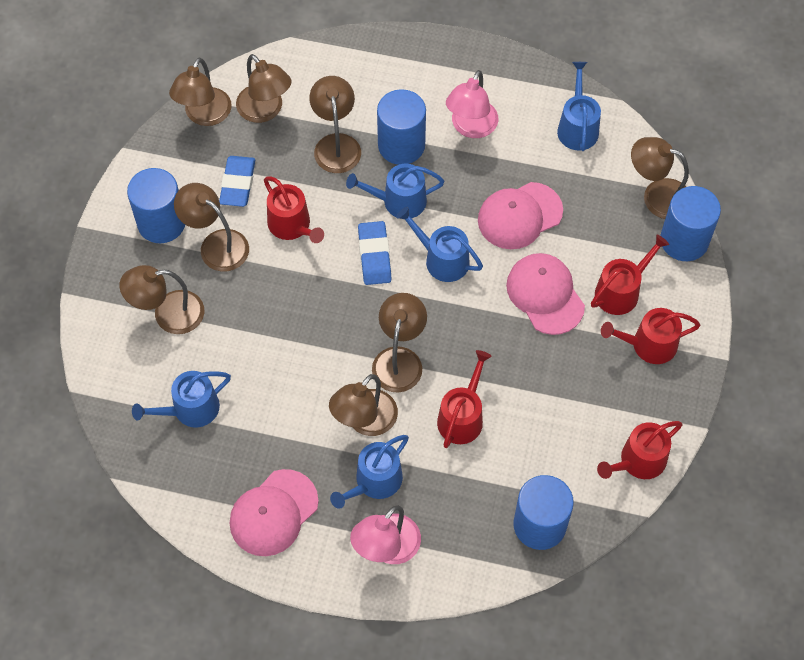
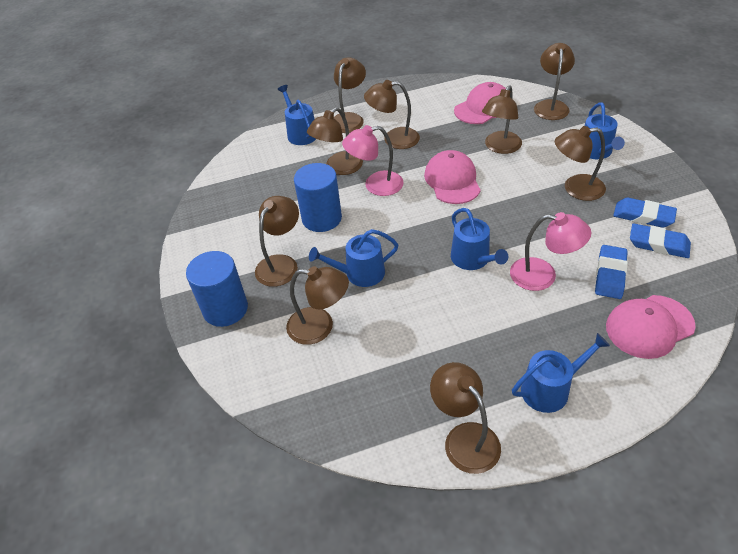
blue cylinder: [127,168,185,243] [377,89,426,165] [513,475,574,550] [660,186,721,261] = 4 -> [186,251,248,327] [294,163,342,232] = 2
blue eraser: [219,156,255,207] [358,221,392,285] = 2 -> [595,245,628,299] [613,198,677,228] [630,223,691,258] = 3
brown lamp: [119,265,204,334] [169,57,232,126] [174,183,249,272] [236,54,291,123] [309,76,361,173] [329,374,398,436] [372,293,427,392] [631,137,689,219] = 8 -> [255,196,299,287] [286,266,349,345] [307,107,363,175] [334,57,366,133] [364,80,420,149] [430,362,501,474] [482,85,522,154] [534,43,575,120] [555,126,606,201] = 9
red watering can: [264,176,324,243] [437,350,492,448] [591,234,669,315] [597,421,683,479] [601,308,700,364] = 5 -> none = 0

